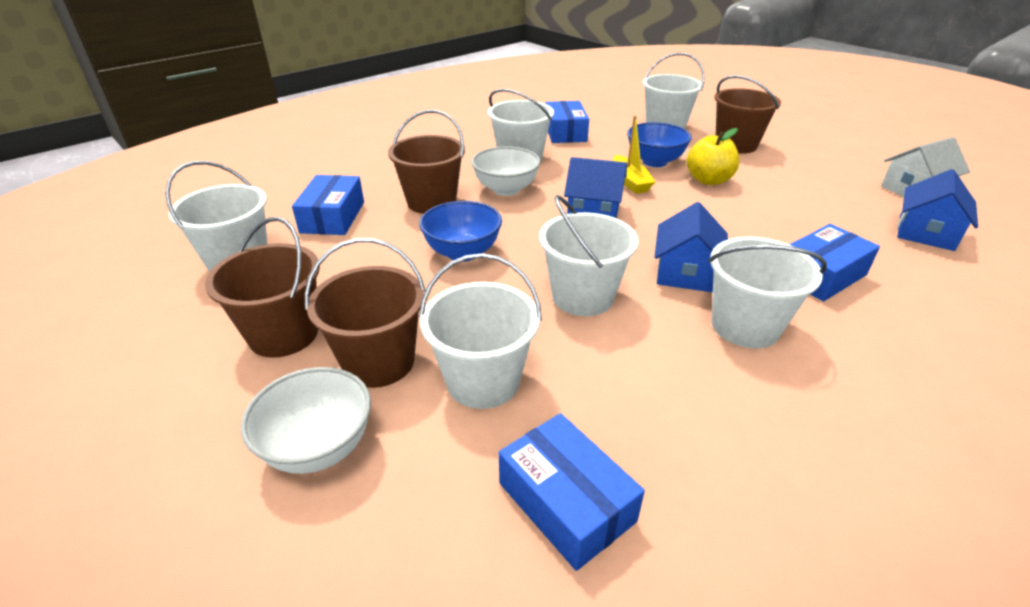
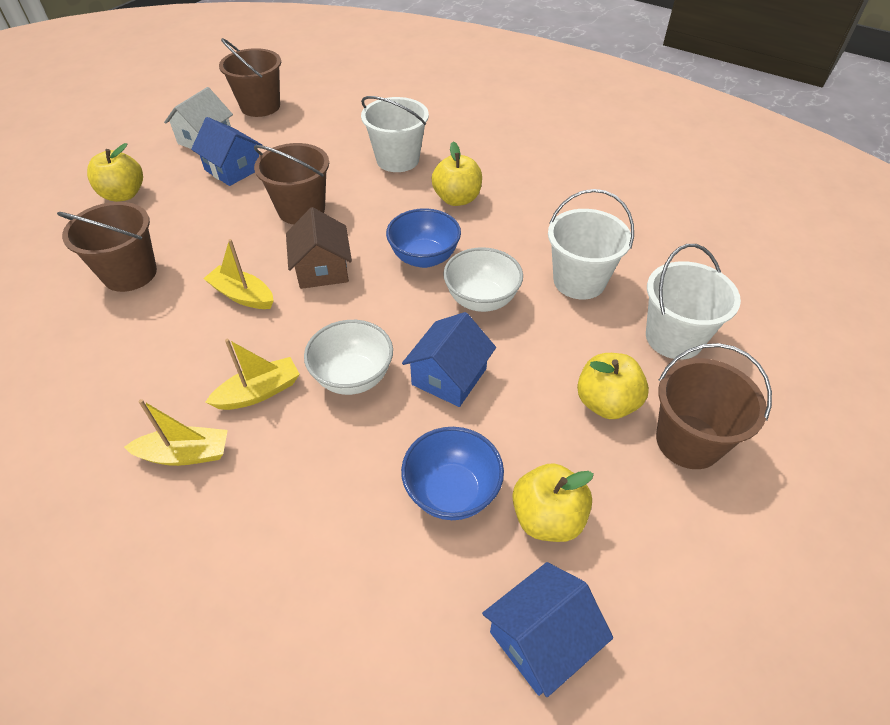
blue box: [292,175,364,235] [499,413,645,571] [545,101,589,143] [789,224,880,301] = 4 -> none = 0
brown house: none = 0 -> [286,207,352,289] = 1
white bucket: [165,161,268,272] [419,253,542,409] [488,89,554,163] [539,195,638,316] [642,53,705,129] [708,237,827,349] = 6 -> [361,96,429,172] [548,189,634,300] [646,244,741,359] = 3
yellow apple: [687,128,740,185] = 1 -> [87,143,143,202] [432,142,482,206] [512,463,594,542] [577,353,649,419] = 4
yellow boat: [613,115,655,194] = 1 -> [124,399,228,466] [203,239,274,309] [205,339,300,410] = 3

